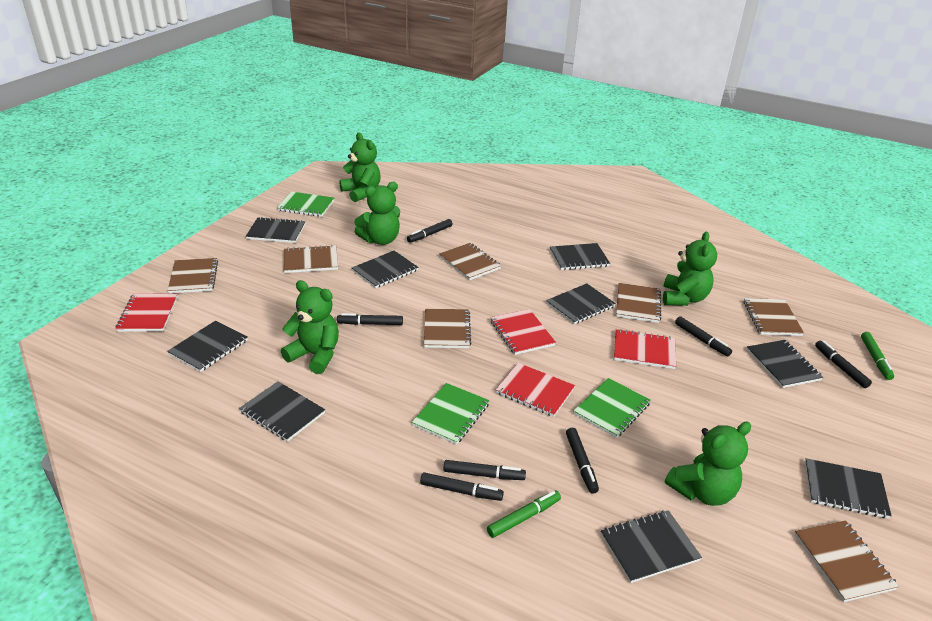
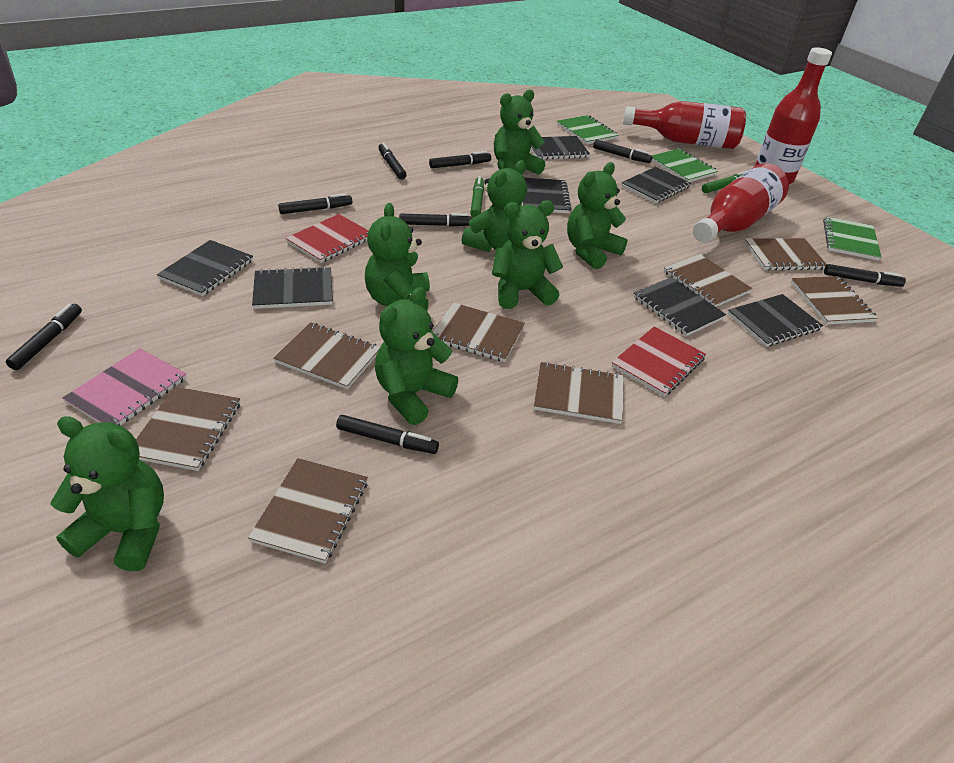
black marker: [337,313,403,325] [407,219,453,243] [420,472,504,501] [443,460,526,480] [566,428,599,494] [675,316,732,356] [815,341,872,388] = 7 -> [6,304,82,370] [278,193,352,214] [336,415,439,454] [378,143,407,180] [399,213,473,227] [429,151,491,168] [593,140,652,163] [824,264,906,287] = 8
black notebook: [167,320,248,372] [239,381,325,442] [246,217,305,243] [352,251,418,288] [546,283,616,324] [550,243,610,270] [601,510,702,583] [747,340,823,388] [805,458,892,519] = 9 -> [157,240,253,296] [252,266,333,309] [523,178,571,213] [531,136,590,159] [621,167,691,203] [633,277,726,336] [728,294,823,347] = 7
brown notebook: [168,258,218,294] [284,245,338,273] [424,309,471,348] [439,243,501,280] [616,283,661,323] [743,298,804,336] [794,520,899,602] = 7 -> [136,387,240,471] [248,458,368,563] [273,322,380,389] [433,303,525,362] [534,362,624,424] [664,254,752,307] [744,238,827,270] [791,276,878,325] = 8
green teddy bear: [281,280,339,374] [339,132,381,202] [354,182,400,245] [663,232,717,306] [665,422,751,506] = 5 -> [50,416,164,571] [365,203,430,310] [375,287,458,425] [461,160,527,252] [492,200,563,309] [494,89,545,175] [567,162,628,269] = 7
pink notebook: none = 0 -> [63,348,187,426] = 1
red bottle: none = 0 -> [623,101,746,149] [693,163,789,242] [754,47,832,184] = 3
red notebook: [116,294,178,332] [490,309,556,355] [496,363,575,417] [614,329,676,369] = 4 -> [286,214,369,263] [612,327,706,396] = 2

